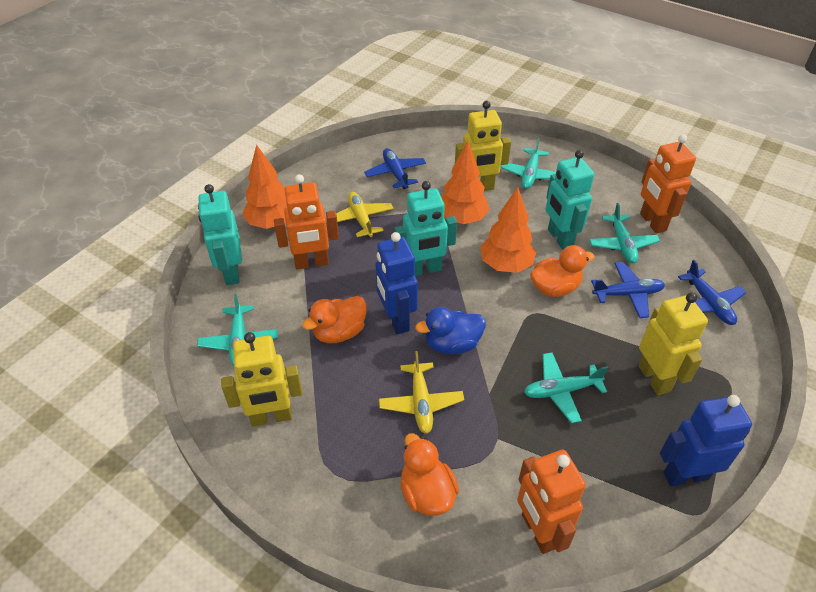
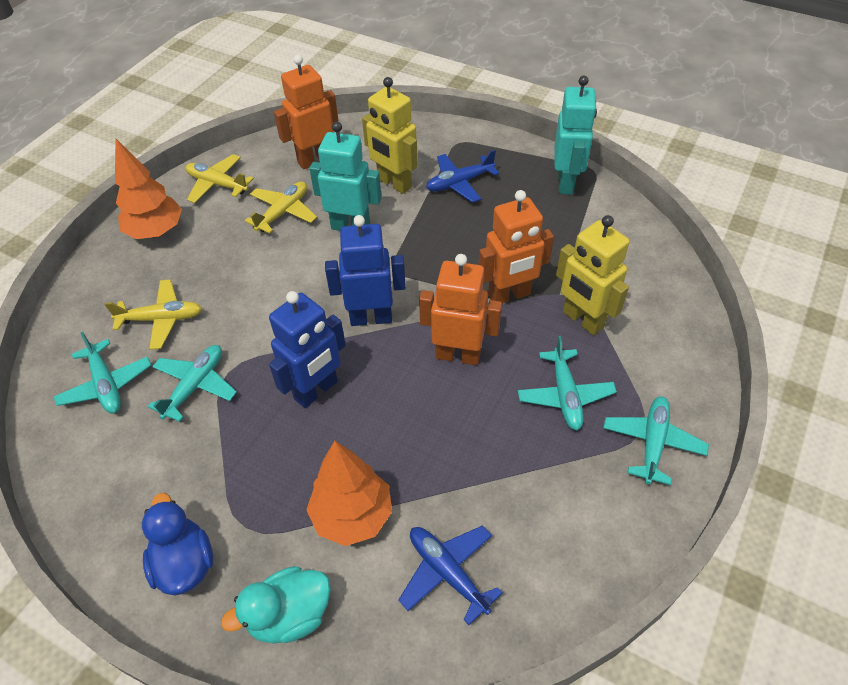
blue plane: [364,148,426,189] [591,262,665,318] [678,260,747,325] = 3 -> [398,525,503,625] [426,150,499,203] = 2
orange duck: [302,296,367,343] [400,433,459,516] [530,245,595,297] = 3 -> none = 0
orange tree: [242,144,287,229] [441,141,490,224] [480,187,536,273] = 3 -> [115,139,182,239] [306,441,392,546] = 2
turquoise duck: none = 0 -> [221,566,331,643] = 1
turquoise robot: [198,184,242,285] [395,181,457,276] [545,150,594,250] = 3 -> [309,121,382,231] [554,76,597,195] = 2
yellow plane: [336,192,394,238] [379,351,464,434] = 2 -> [104,279,202,350] [185,154,254,203] [245,181,317,234] = 3
yellow robot: [221,332,302,427] [455,101,511,191] [639,293,708,395] = 3 -> [362,77,418,194] [556,215,630,335] = 2

